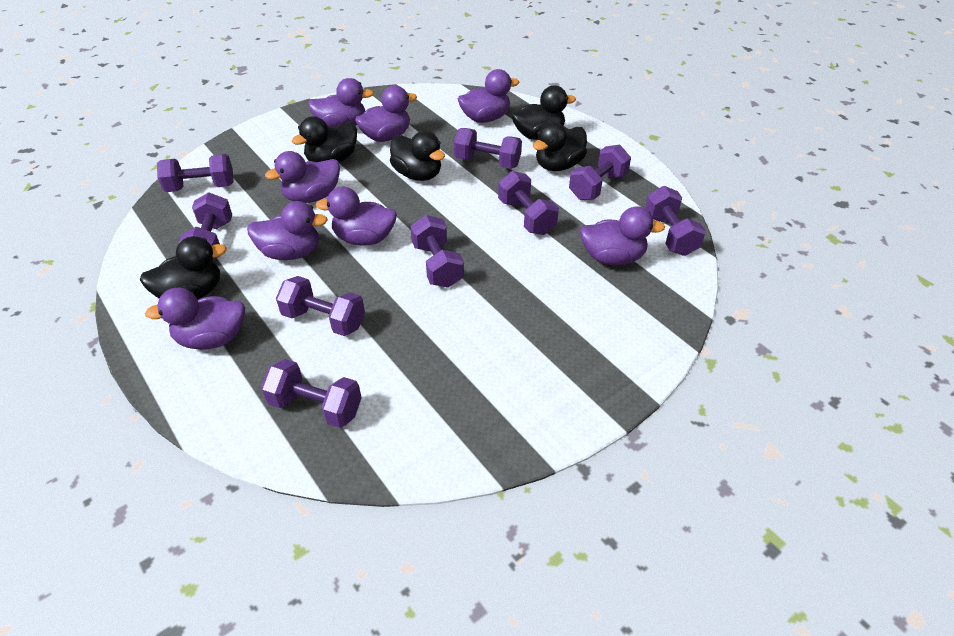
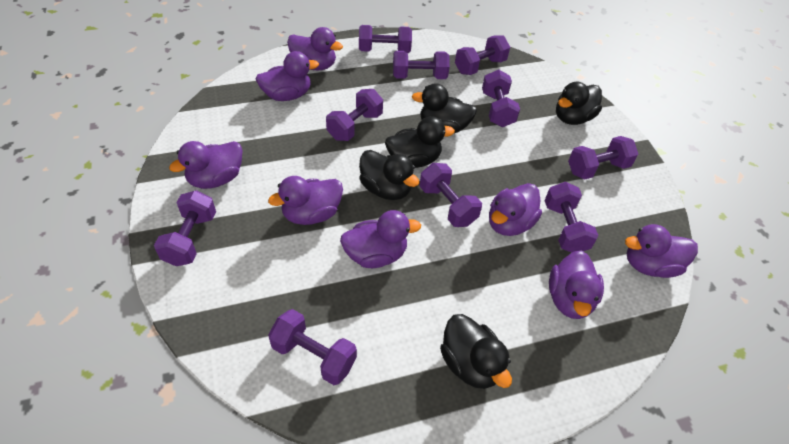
purple dumbbell: [157,154,234,192] [178,192,232,260] [261,359,362,428] [276,276,365,336] [410,215,464,288] [454,128,522,169] [498,171,559,235] [569,145,631,200] [645,186,706,256] = 9 -> [154,190,216,266] [268,309,357,385] [326,89,383,141] [359,25,412,53] [393,51,450,79] [420,163,482,227] [455,35,510,75] [482,70,520,127] [544,182,599,252] [568,136,638,180] = 10

